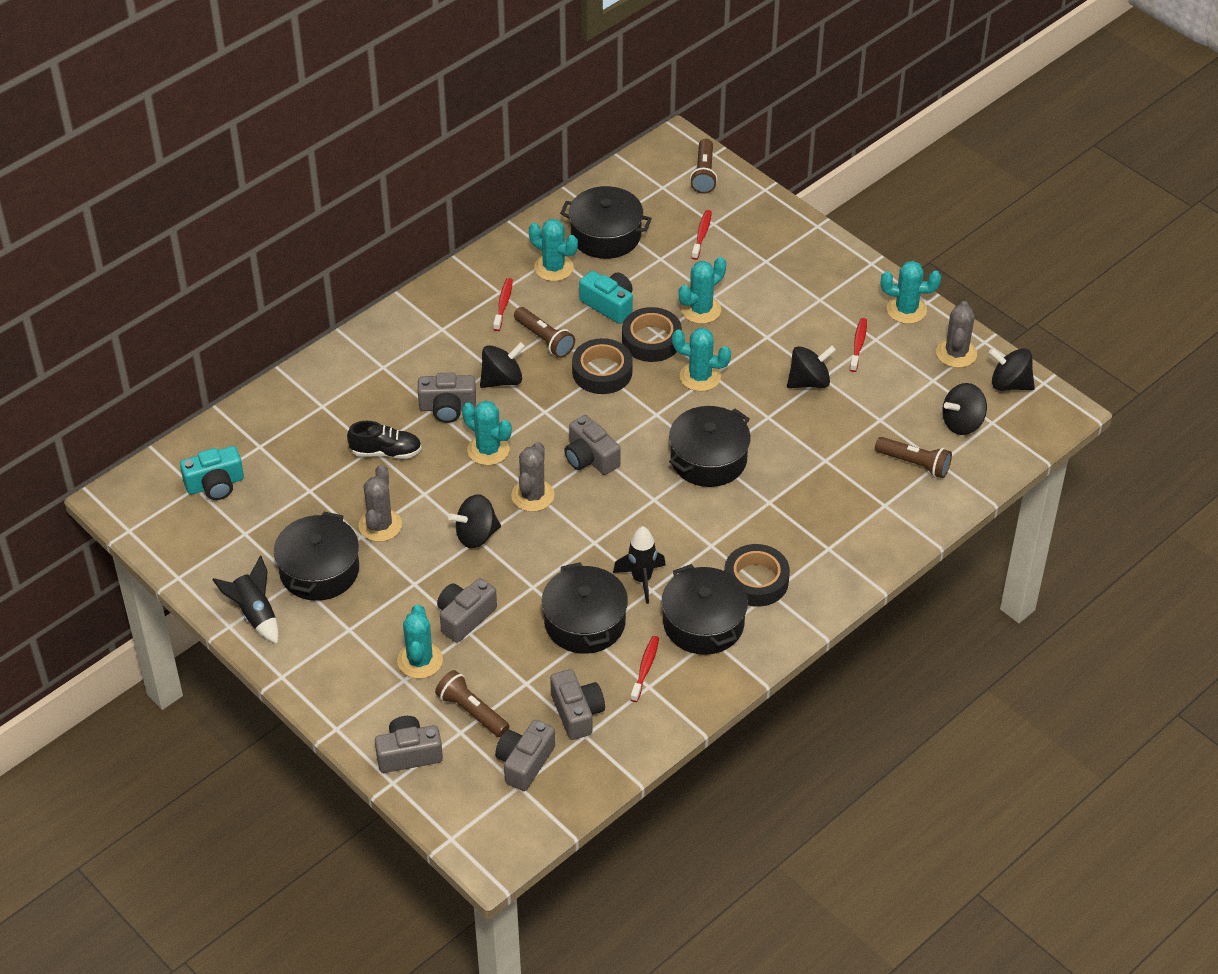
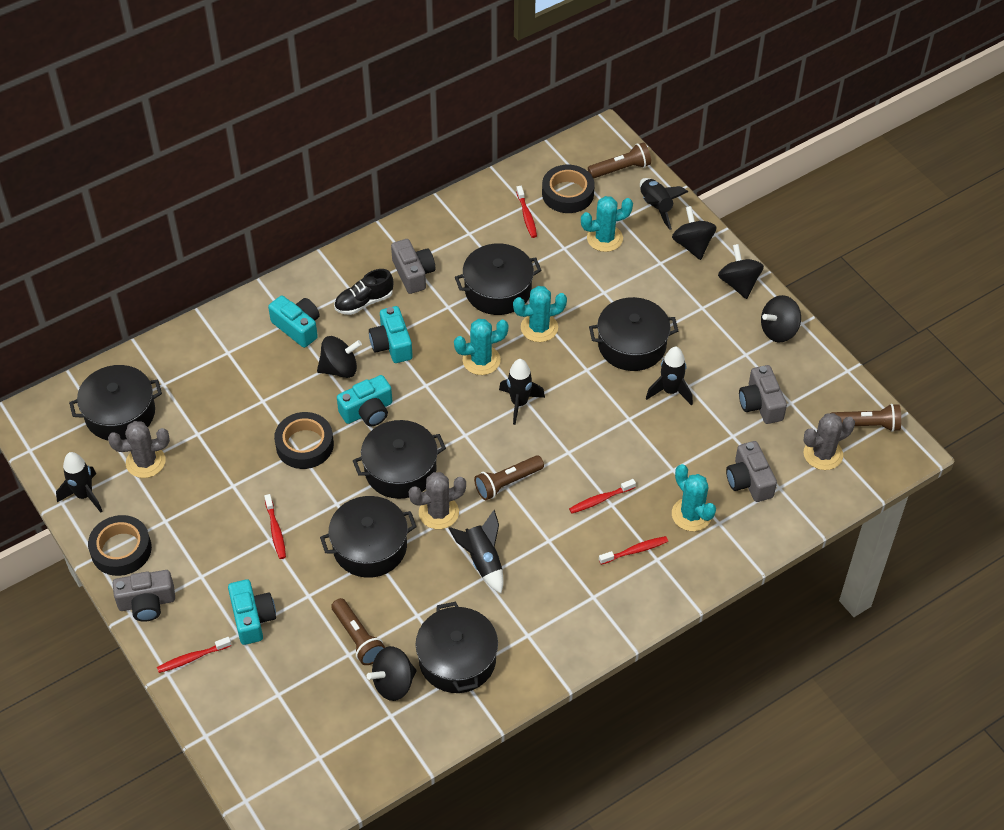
black pot: [274,512,359,601] [542,562,628,654] [560,186,652,259] [662,564,748,655] [669,406,751,487] = 5 -> [69,365,162,440] [320,496,417,578] [353,420,446,499] [416,602,498,693] [455,243,542,315] [589,297,678,371] = 6
black rocket: [212,556,279,644] [613,526,666,604] = 2 -> [56,452,103,513] [449,510,504,593] [499,359,545,425] [640,178,688,230] [646,347,693,406] = 5
grey camera: [375,716,443,773] [418,373,476,423] [437,578,497,643] [495,720,555,791] [550,669,605,740] [564,415,620,475] = 6 -> [113,570,175,622] [391,239,435,294] [726,441,777,502] [739,365,787,424] = 4
red toothbrush: [493,278,513,331] [630,636,659,702] [691,210,712,260] [850,318,867,372] = 4 -> [157,637,231,673] [264,494,286,559] [516,186,537,238] [569,479,636,513] [599,536,668,565] = 5
turquoise cactus: [397,604,443,679] [462,400,512,465] [529,219,578,281] [672,328,731,391] [678,257,726,324] [881,261,941,324] = 6 -> [454,319,508,375] [513,286,567,342] [581,196,633,252] [672,464,716,531] = 4
turquoise camera: [180,446,244,500] [579,271,633,324] = 2 -> [228,579,276,645] [268,296,319,348] [337,375,392,427] [369,306,413,363] = 4

